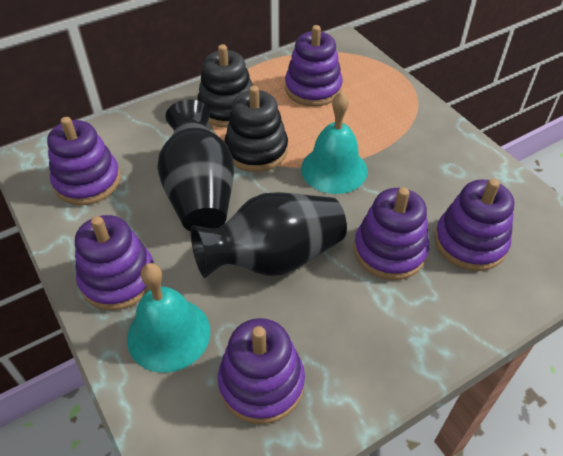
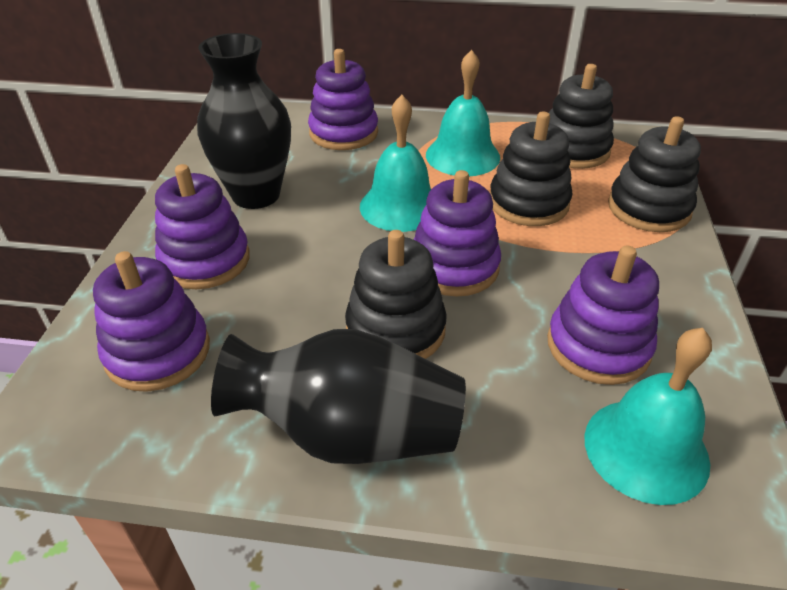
black stacking toy: [197,44,253,128] [224,86,288,172] = 2 -> [345,230,447,359] [490,111,572,226] [549,64,614,169] [608,116,701,232] = 4
purple stacking toy: [47,117,121,205] [75,215,154,311] [218,318,305,424] [285,25,343,107] [354,187,429,280] [434,179,514,271] = 6 -> [93,251,210,392] [155,164,250,289] [308,49,378,150] [413,170,501,297] [547,246,659,385] = 5
turquoise bell: [127,263,210,373] [301,92,367,194] = 2 -> [360,95,431,232] [426,50,500,176] [584,328,712,505] = 3

